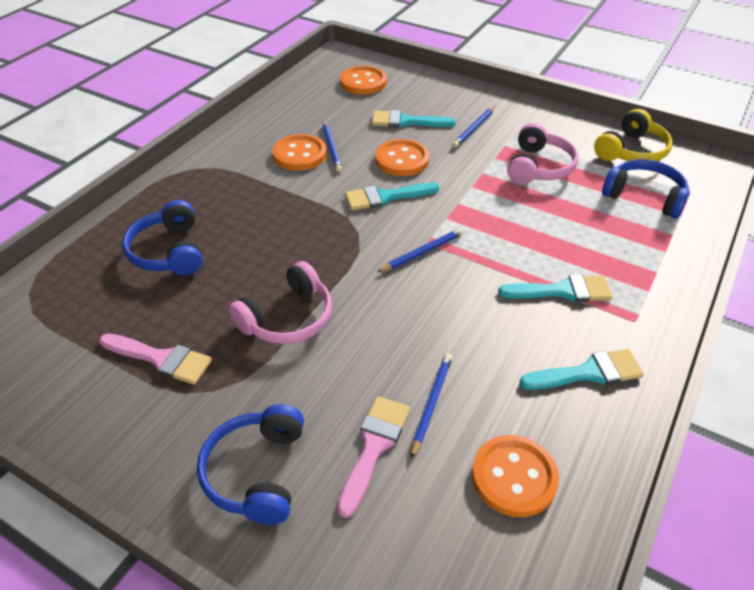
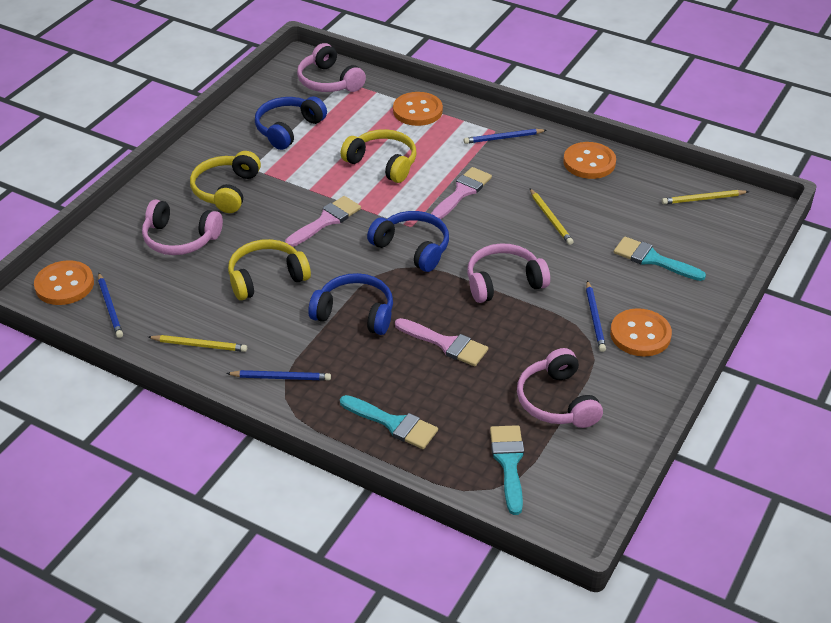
pink brush: [99,333,212,385] [337,396,410,518] = 2 -> [285,196,361,247] [395,318,488,366] [431,167,492,219] = 3
pink headphones: [229,261,332,344] [507,123,578,184] = 2 -> [142,200,223,255] [297,43,366,92] [467,243,550,303] [517,348,603,428] = 4
turquoise brush: [345,182,439,211] [372,110,456,128] [498,275,612,302] [519,349,644,390] = 4 -> [340,395,438,449] [490,425,524,515] [614,237,706,281] = 3
yellow headphones: [594,109,673,161] = 1 -> [190,151,261,213] [228,239,311,300] [341,129,417,183] = 3
yellow pencil: none = 0 -> [148,335,247,352] [530,189,574,245] [662,190,749,204] = 3

